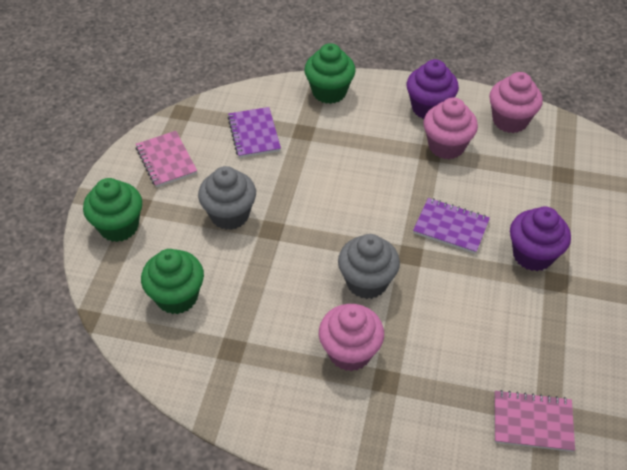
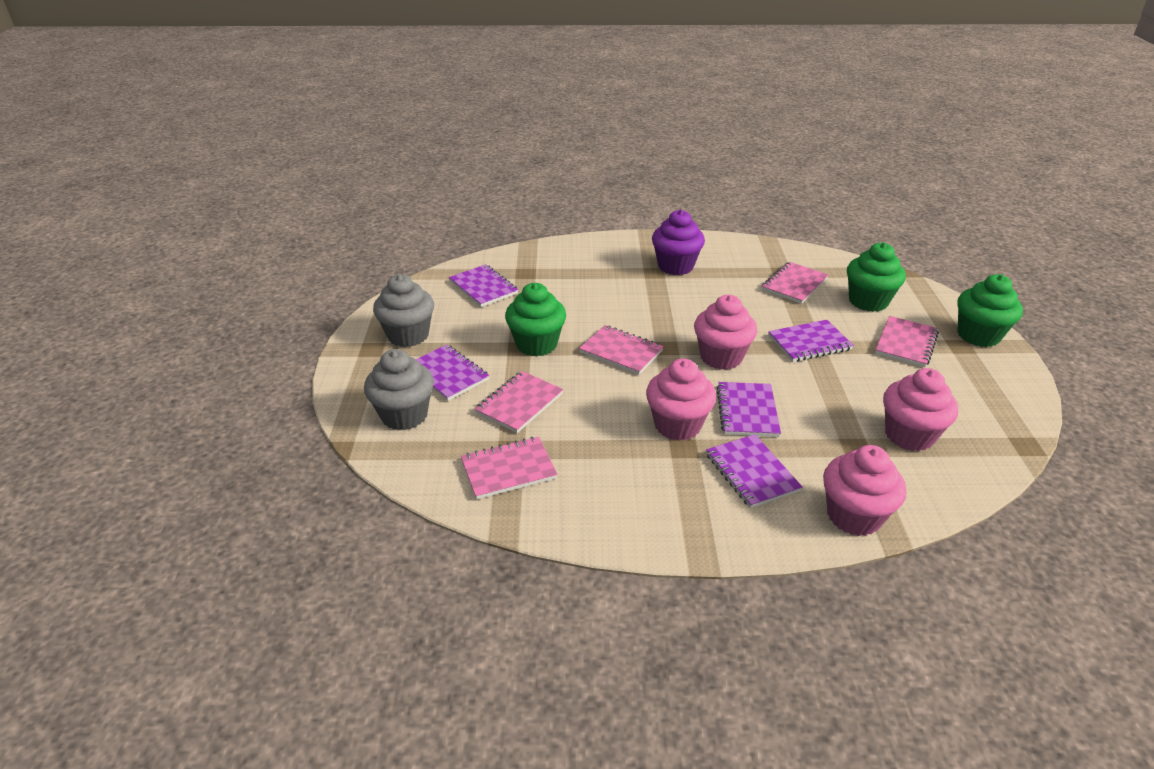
pink cupcake: [319,304,384,371] [423,97,478,159] [489,72,543,133] = 3 -> [646,359,716,441] [694,295,757,370] [823,445,906,536] [883,368,958,451] = 4
pink notebook: [136,131,197,188] [494,390,575,452] = 2 -> [461,437,557,499] [475,371,563,433] [579,325,664,375] [762,262,829,304] [875,316,939,367] = 5
purple cupcake: [407,59,459,119] [510,207,571,271] = 2 -> [652,210,705,275] = 1
purple notebook: [227,107,281,158] [413,198,490,254] = 2 -> [416,345,489,401] [449,264,518,307] [706,434,803,508] [716,382,781,437] [768,320,854,362] = 5

